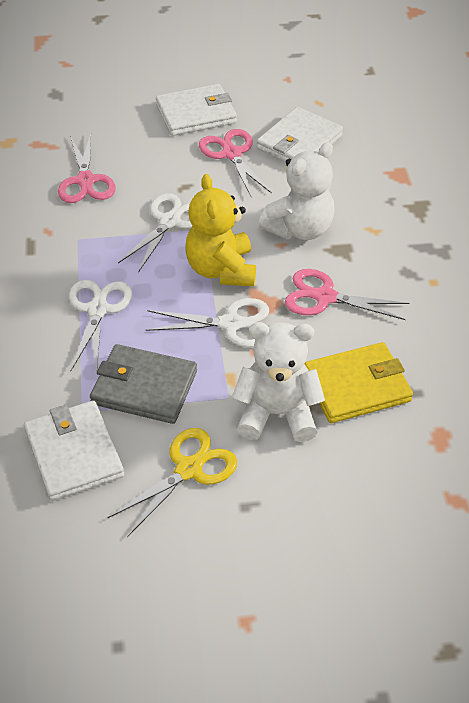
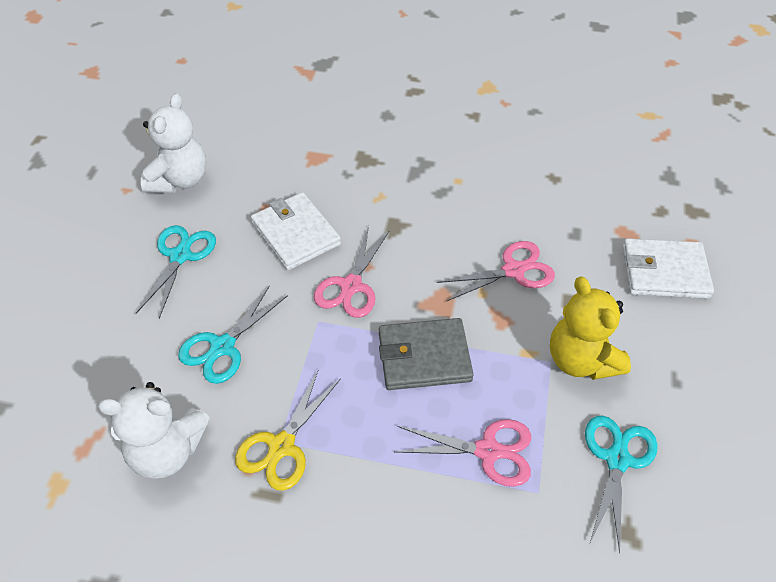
turquoise scissors: none = 0 -> [136,225,216,319] [178,285,288,384] [585,415,658,554] = 3
white scissors: [69,280,132,372] [118,193,192,273] [146,298,269,348] = 3 -> none = 0
white wallet: [24,400,124,501] [156,84,237,136] [257,107,343,162] = 3 -> [251,192,341,270] [622,238,714,299] = 2
yellow wallet: [304,342,413,423] = 1 -> none = 0

